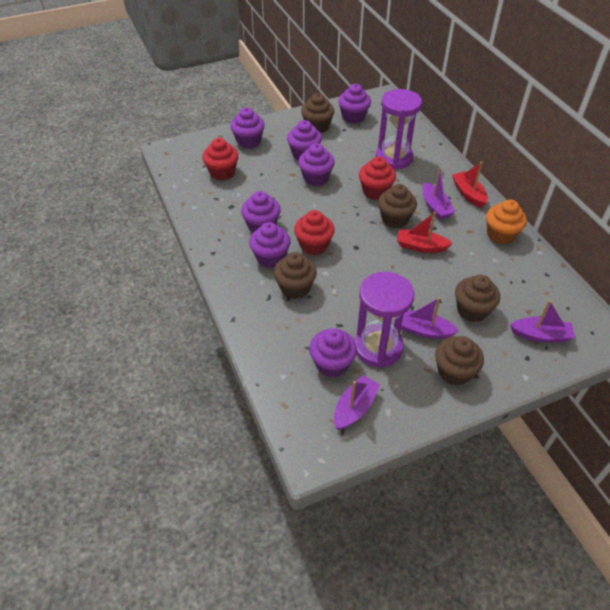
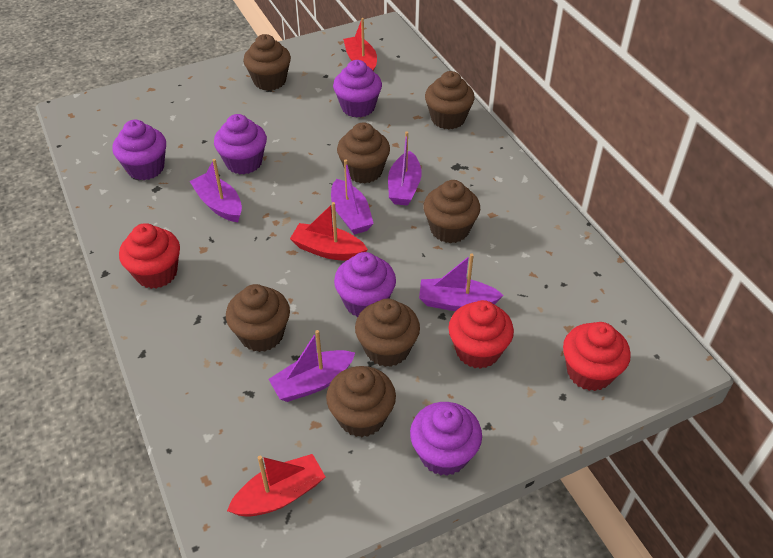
brown cupcake: [274,252,317,299] [301,93,334,133] [378,184,417,228] [435,336,484,386] [455,275,500,322] = 5 -> [226,284,290,352] [243,34,291,91] [326,366,396,437] [337,122,390,183] [355,299,420,367] [423,180,480,243] [425,71,475,130] = 7
orange cupcake: [486,200,527,244] = 1 -> none = 0
purple boat: [334,375,380,430] [401,297,459,339] [423,167,455,220] [510,300,575,342] = 4 -> [189,159,242,222] [269,330,355,402] [331,159,374,235] [388,132,422,206] [419,254,504,311] = 5
purple cupcake: [230,107,265,149] [241,191,281,232] [249,222,290,268] [287,120,322,160] [298,143,335,186] [309,328,357,378] [338,84,371,124] = 7 -> [112,120,166,180] [214,114,267,175] [333,60,382,118] [334,252,396,317] [410,402,482,476] = 5
purple hourglass: [355,272,414,368] [376,89,422,170] = 2 -> none = 0
red boat: [397,212,453,253] [452,162,488,208] = 2 -> [227,454,326,517] [290,202,368,261] [343,18,377,71] = 3

